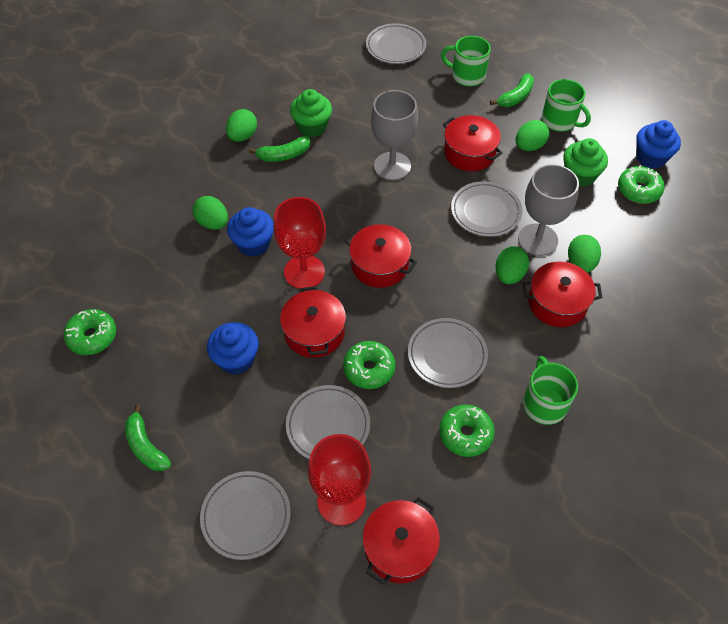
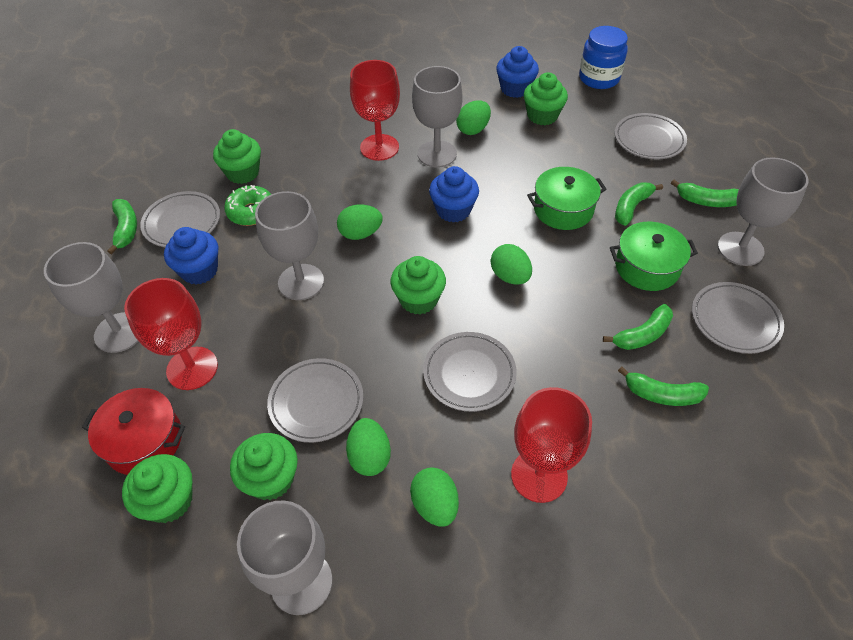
blue jar: none = 0 -> [579,26,628,89] = 1
green banana: [125,404,171,471] [249,136,310,162] [490,73,534,107] = 3 -> [107,199,137,254] [603,304,673,350] [615,183,663,226] [618,367,709,406] [671,180,738,207] = 5
green cupcake: [290,89,332,137] [563,138,608,187] = 2 -> [122,454,193,523] [213,129,261,184] [230,433,298,500] [390,256,446,314] [523,72,568,125] = 5
green donut: [64,309,116,355] [343,341,395,389] [439,404,495,457] [618,165,665,204] = 4 -> [224,185,271,226] = 1
green mug: [441,36,491,87] [523,356,578,425] [542,79,591,132] = 3 -> none = 0
green pot: none = 0 -> [527,167,607,230] [610,222,698,291] = 2
grey goblet: [371,90,418,180] [518,164,579,256] = 2 -> [44,242,138,353] [237,500,332,615] [255,191,324,300] [412,66,463,167] [718,157,809,266] = 5
red goblet: [273,197,326,289] [308,434,371,526] = 2 -> [124,278,218,390] [350,60,400,161] [511,387,592,503] = 3
red pot: [280,286,346,358] [344,224,417,288] [362,497,440,585] [443,115,502,171] [523,261,603,327] = 5 -> [82,388,185,475] = 1

